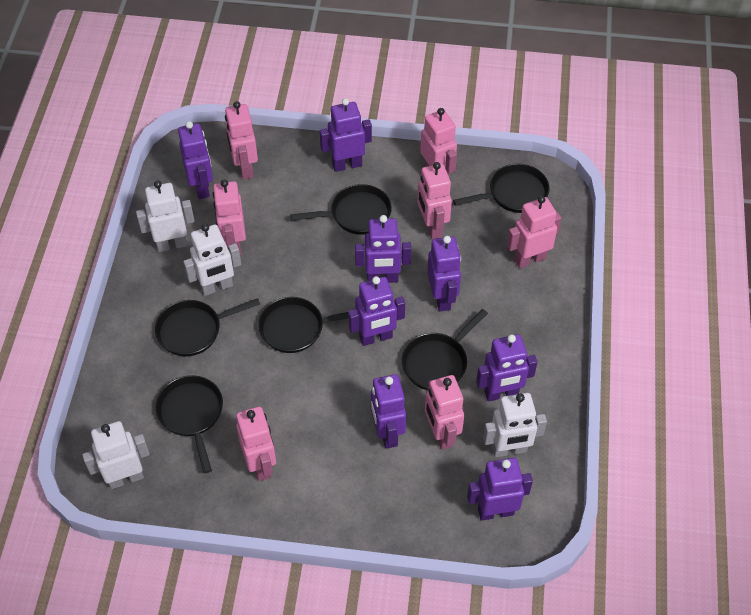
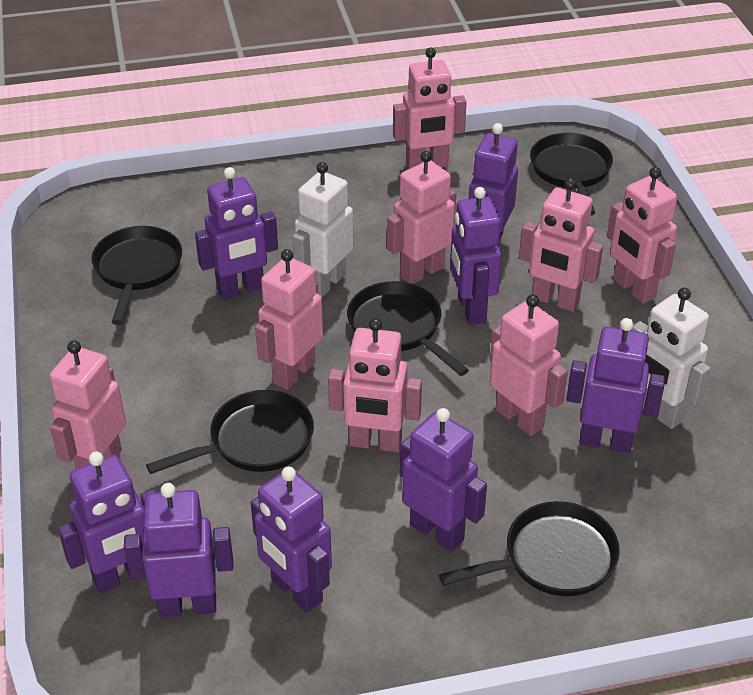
black pan: [155,298,260,356] [156,375,223,473] [258,297,348,353] [291,184,392,235] [402,309,488,390] [453,164,549,213] = 6 -> [92,226,182,325] [146,390,314,474] [347,281,469,376] [439,501,620,596] [530,133,613,215] = 5
pink robot: [213,180,246,255] [225,101,258,180] [236,407,276,481] [418,162,452,239] [420,108,457,176] [425,375,464,450] [507,196,561,268] = 7 -> [50,340,126,469] [255,249,323,390] [328,318,422,452] [387,151,456,284] [393,48,467,169] [490,295,568,436] [519,178,603,312] [607,167,678,304] = 8
white robot: [82,421,150,489] [136,180,195,252] [183,224,241,296] [483,393,547,457] = 4 -> [292,162,354,297] [631,288,711,429] = 2

